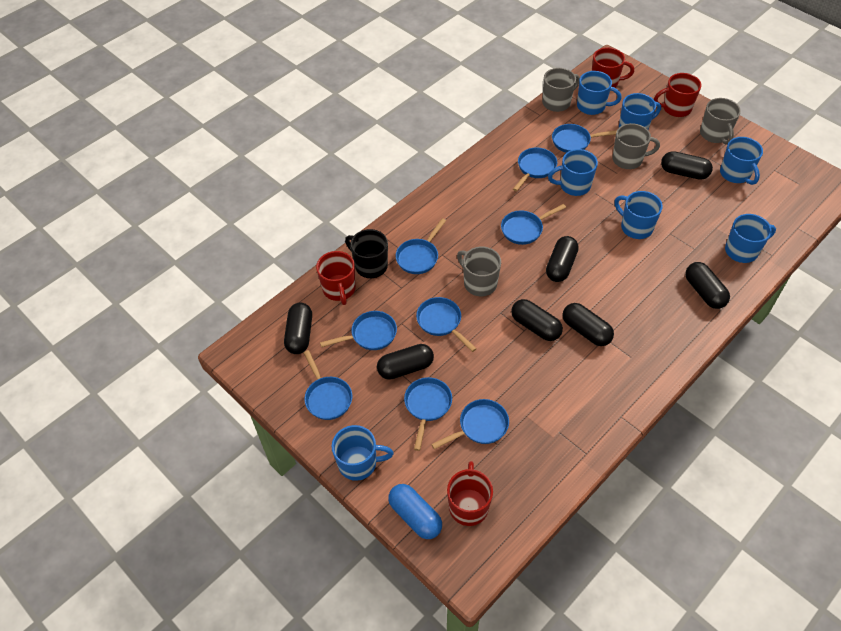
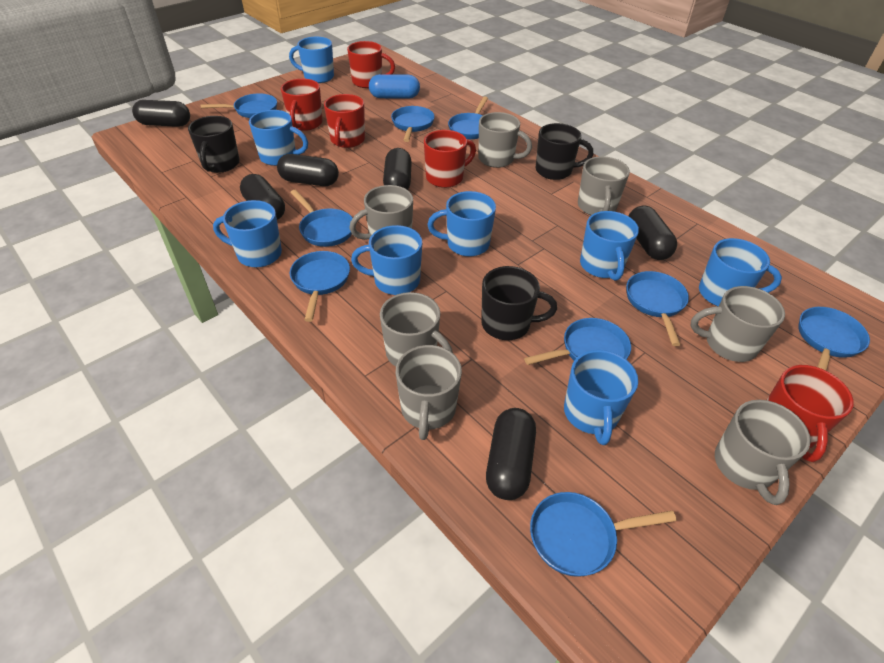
black capsule: [284,302,312,354] [377,344,434,380] [511,299,563,341] [546,236,579,282] [563,303,614,346] [661,151,713,180] [685,262,730,309] = 7 -> [132,100,190,127] [240,174,285,220] [277,154,339,186] [383,148,412,190] [486,408,536,500] [629,206,677,260] = 6
black mug: [345,229,388,278] = 1 -> [188,116,240,173] [481,266,557,340] [536,123,593,180] = 3
blue mug: [332,425,394,481] [548,149,598,196] [577,71,621,115] [615,191,663,239] [619,93,661,129] [720,137,763,185] [725,214,776,263] = 7 -> [213,200,282,267] [249,110,308,166] [289,37,334,83] [351,225,422,295] [427,191,496,257] [564,350,638,445] [580,211,639,281] [699,238,782,307] = 8
grey mug: [457,247,501,296] [542,68,580,112] [612,123,660,169] [700,98,741,145] = 4 -> [349,185,413,240] [380,292,453,366] [396,345,462,440] [478,112,532,168] [578,156,630,215] [691,286,785,362] [715,400,811,505] = 7
red mug: [316,251,356,305] [447,461,493,526] [592,47,634,88] [654,73,701,117] = 4 -> [281,79,323,131] [324,94,365,148] [347,41,395,88] [424,130,476,188] [767,365,854,462] = 5

